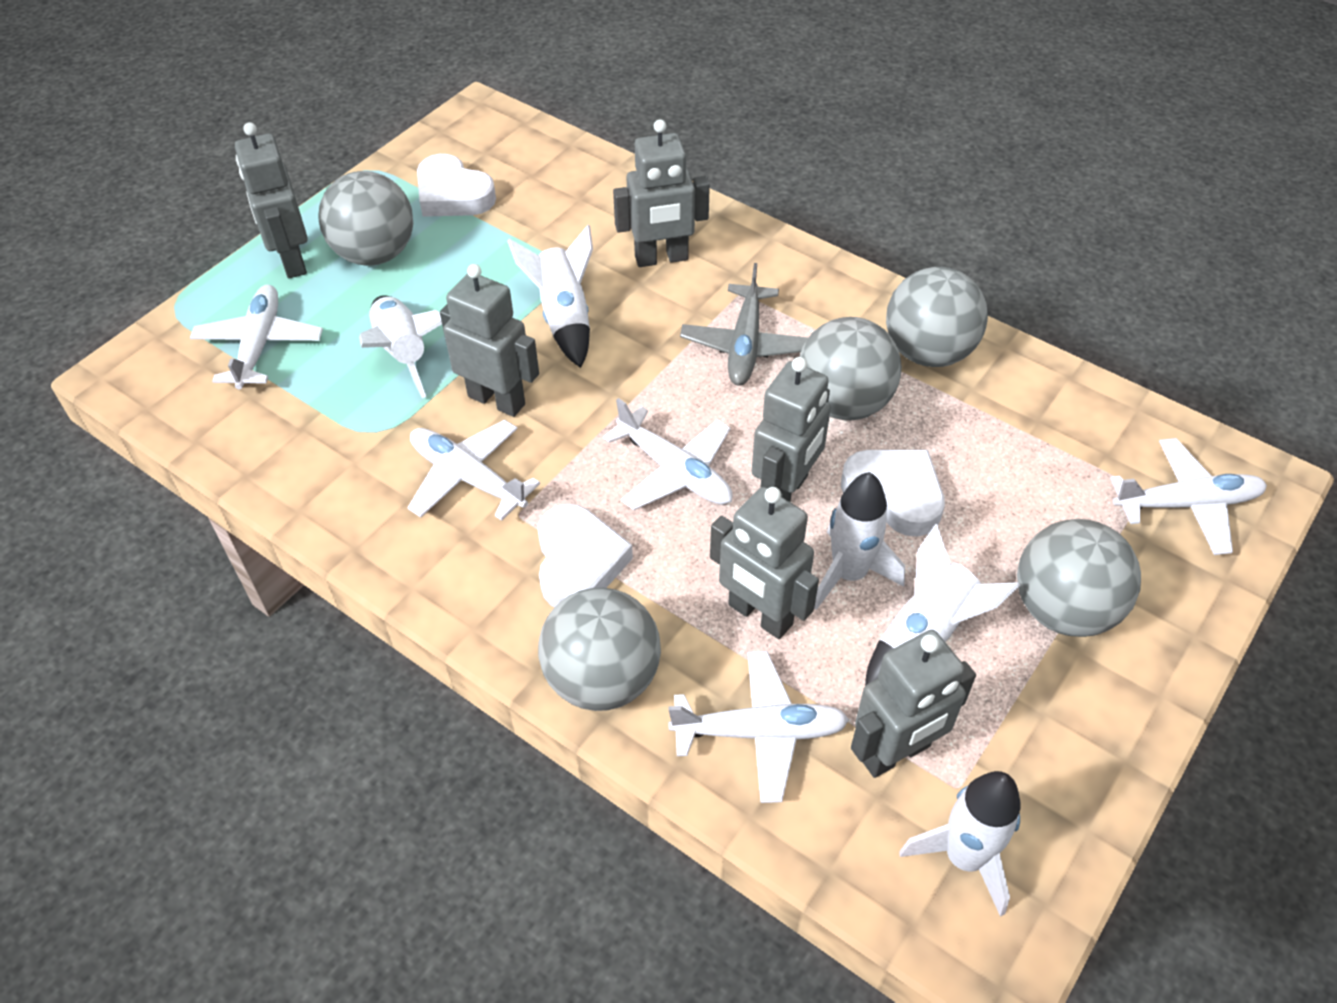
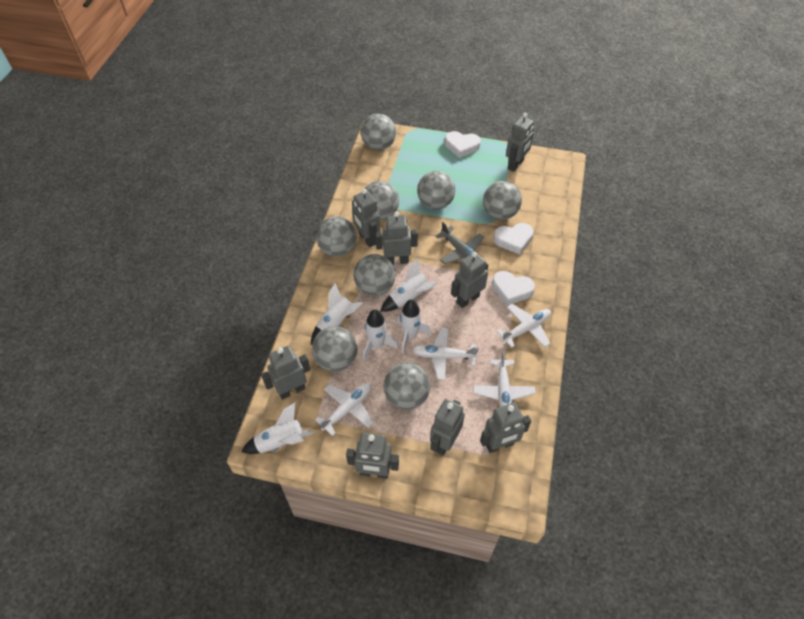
grey ball: [319,171,413,266] [538,588,661,711] [799,317,902,420] [886,267,988,367] [1017,519,1141,637] = 5 -> [312,326,357,372] [316,216,356,257] [353,254,395,296] [361,114,396,150] [365,181,399,220] [383,363,430,410] [417,171,455,210] [483,181,522,220] = 8
grey robot: [235,122,308,278] [440,264,539,417] [613,119,710,267] [710,487,819,639] [752,357,831,502] [851,630,976,778] = 6 -> [261,346,310,400] [346,433,399,479] [352,189,380,248] [376,211,418,265] [430,399,465,456] [451,252,488,308] [480,402,531,453] [506,113,534,172] = 8
white plane: [190,285,323,389] [407,420,540,521] [603,398,733,510] [668,651,849,803] [1110,438,1267,555] = 5 -> [315,383,374,436] [413,328,479,380] [473,351,536,407] [497,304,551,348] = 4

